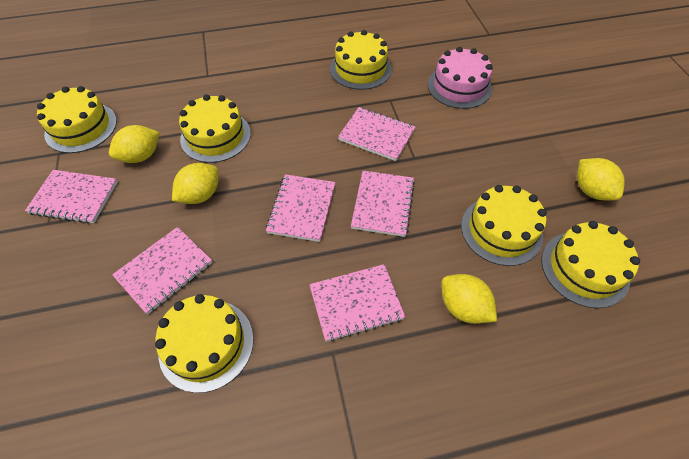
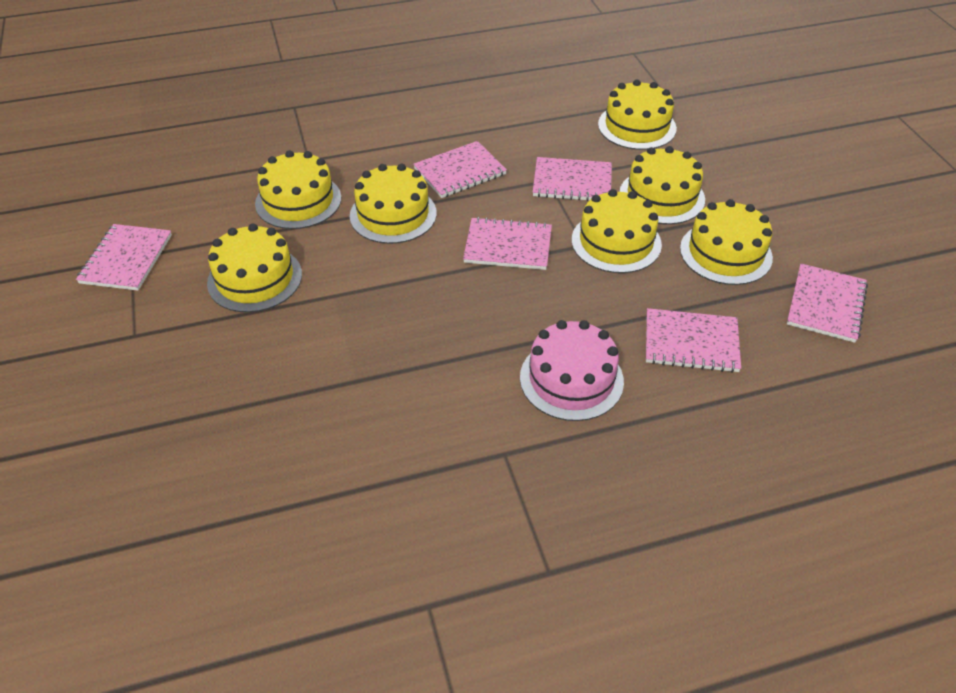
yellow cake: [37,86,117,153] [155,294,254,393] [179,94,251,163] [330,30,392,90] [461,185,547,266] [541,221,640,308] = 6 -> [207,224,302,313] [255,150,341,229] [350,164,437,244] [572,189,662,273] [598,80,677,150] [620,146,705,224] [680,199,773,285] = 7
yellow lemon: [109,125,160,163] [172,163,219,204] [441,274,497,324] [577,158,625,200] = 4 -> none = 0

